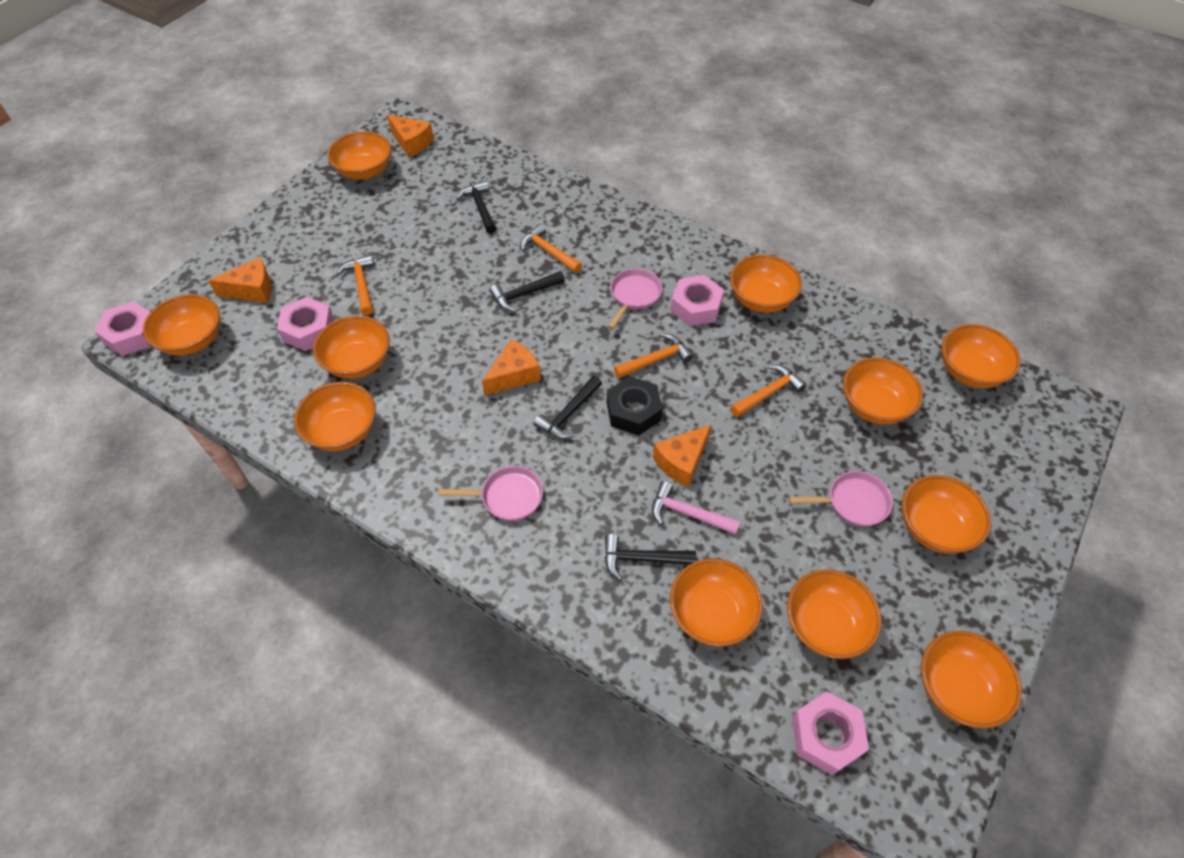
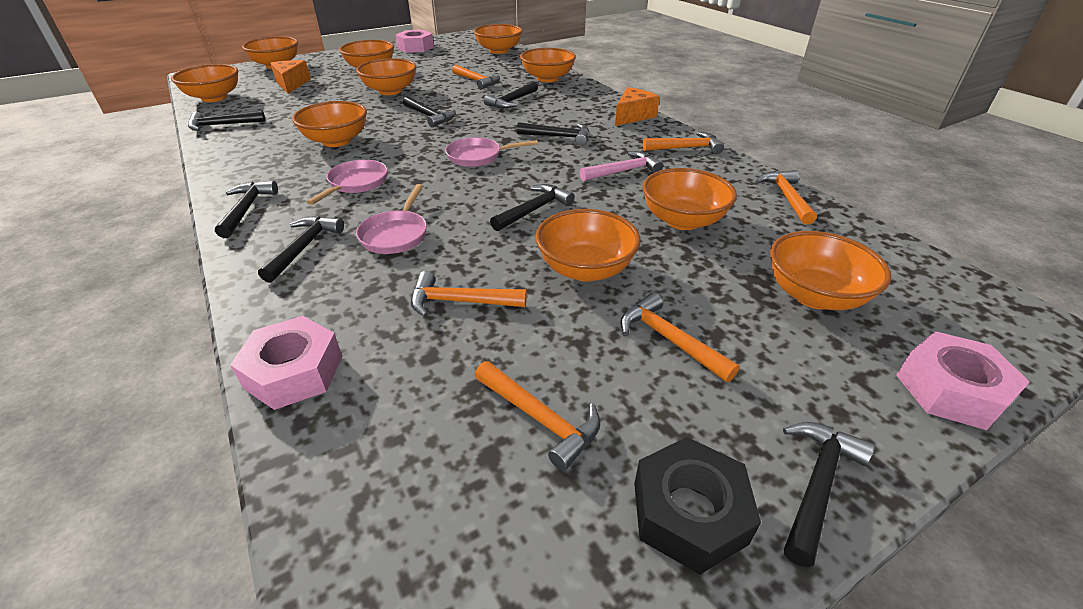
black hammer: [456,181,497,234] [489,271,565,312] [534,376,602,439] [605,534,696,581] = 4 -> [188,110,265,131] [215,181,278,238] [258,216,344,283] [403,96,456,128] [484,82,538,108] [490,184,575,231] [517,122,589,146] [783,422,875,568] = 8
orange bowl: [143,294,220,356] [294,382,376,451] [313,316,390,379] [328,131,391,180] [670,558,763,647] [730,255,802,313] [787,569,882,659] [843,358,923,424] [902,475,991,554] [921,631,1022,729] [942,324,1021,388] = 11 -> [171,64,238,102] [242,36,298,69] [292,101,367,147] [339,40,394,68] [356,58,416,95] [474,24,523,54] [520,48,576,82] [535,209,641,282] [642,168,737,230] [770,231,892,310] = 10
orange cheese: [208,258,272,303] [387,115,434,158] [482,339,541,396] [653,424,711,487] = 4 -> [270,60,311,94] [615,87,660,126] = 2
orange hammer: [337,255,374,315] [520,224,582,273] [614,333,693,378] [731,365,807,417] = 4 -> [411,271,527,317] [452,65,500,89] [475,361,600,471] [620,292,740,382] [643,132,724,154] [755,170,817,224] = 6
pink nut: [94,301,151,356] [277,297,334,351] [670,275,724,326] [792,692,869,775] = 4 -> [230,316,343,410] [396,30,434,53] [896,331,1030,430] = 3

